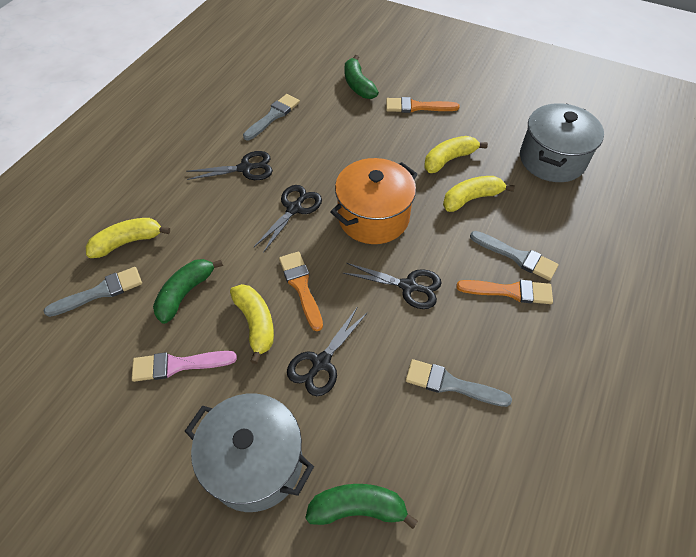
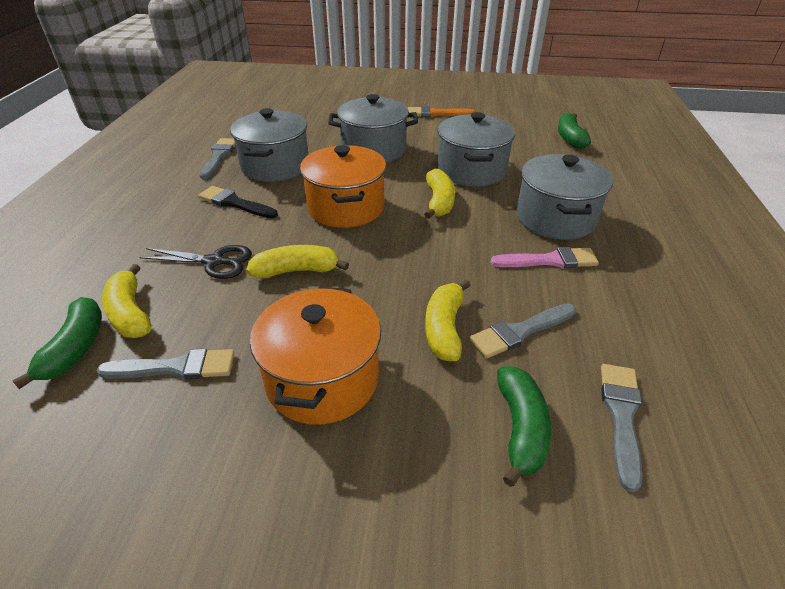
black brush: none = 0 -> [198,186,278,219] = 1
black scissors: [186,151,273,180] [254,185,322,253] [287,308,368,396] [343,263,442,309] = 4 -> [140,245,252,279] = 1
grey pot: [185,394,314,512] [520,103,604,182] = 2 -> [230,108,308,182] [328,94,418,163] [438,112,515,187] [517,154,613,240] = 4
orange brush: [279,251,323,331] [386,97,460,113] [456,280,553,304] = 3 -> [408,106,476,117] = 1
orange pot: [330,158,418,244] = 1 -> [250,286,381,425] [300,145,386,228] = 2

